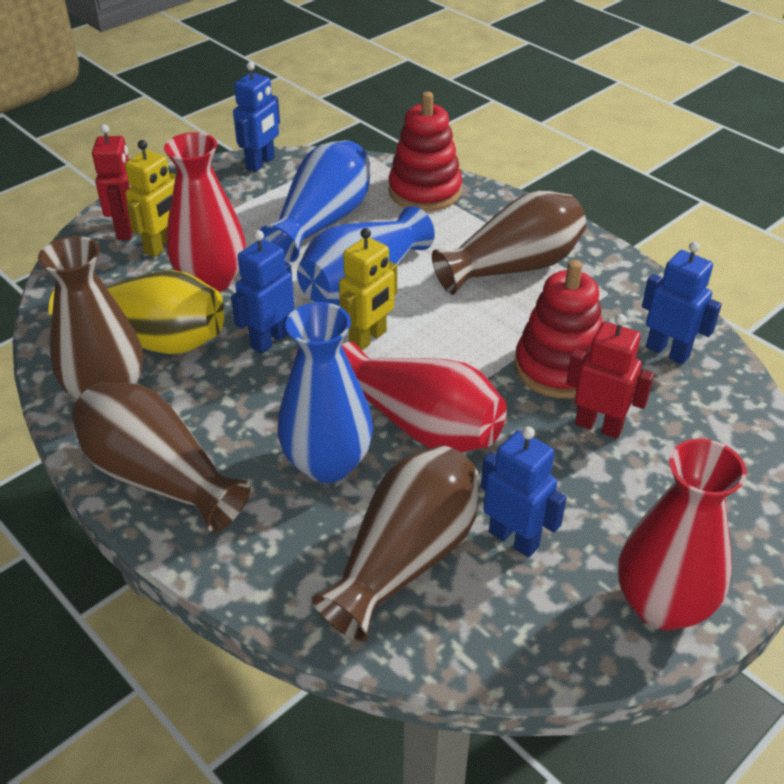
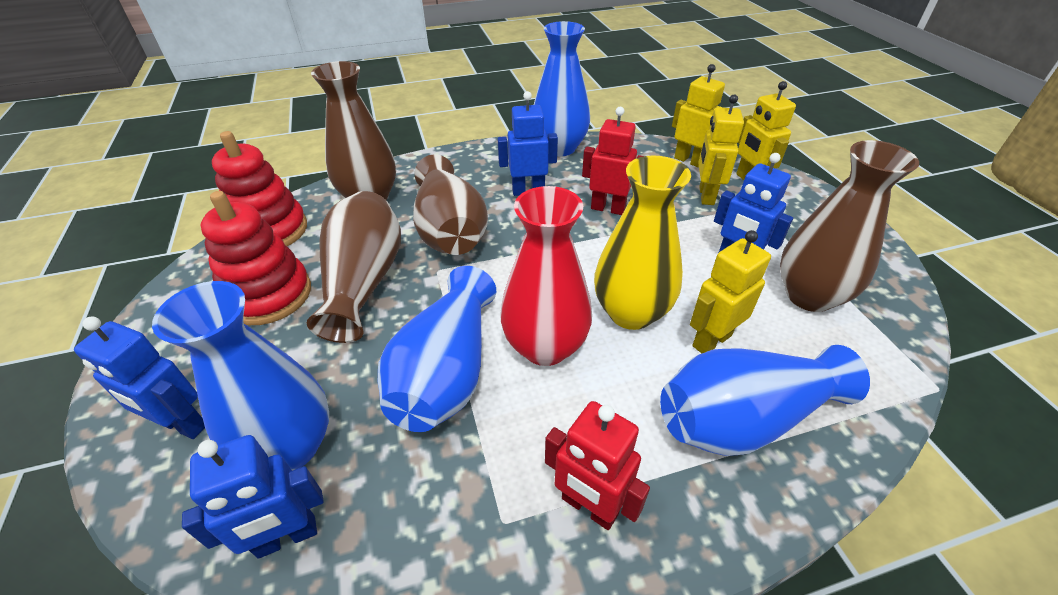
blue vase: [260,140,370,263] [278,302,373,483] [297,206,435,306] = 3 -> [152,281,329,471] [378,266,496,432] [534,21,590,156] [660,345,870,456] = 4
red vase: [164,132,246,292] [341,342,507,452] [618,439,747,630] = 3 -> [500,186,592,366] = 1
yellow robot: [125,140,176,257] [339,228,397,350] = 2 -> [672,64,725,168] [690,230,771,353] [698,95,744,205] [736,81,796,180] = 4

